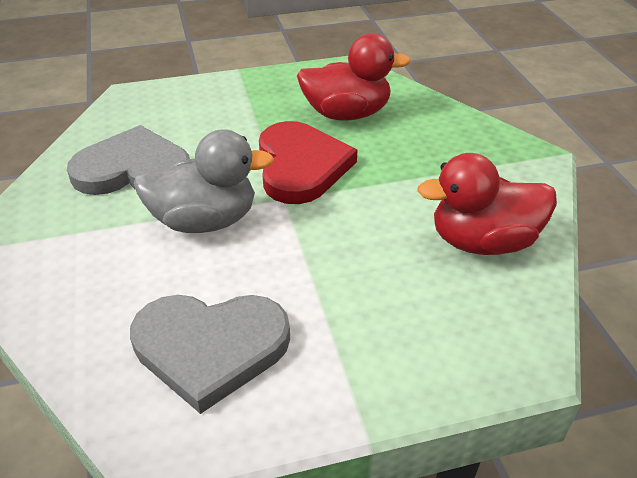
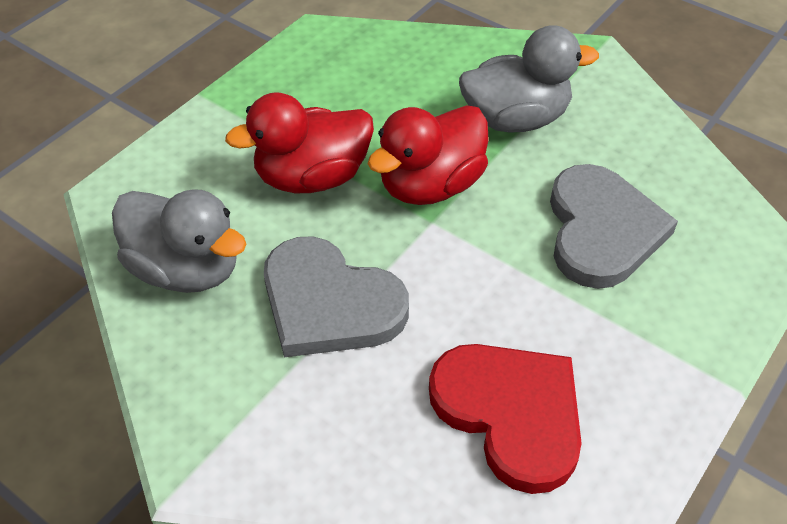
grey duck: [134,129,274,233] = 1 -> [112,189,246,293] [459,25,599,133] = 2

